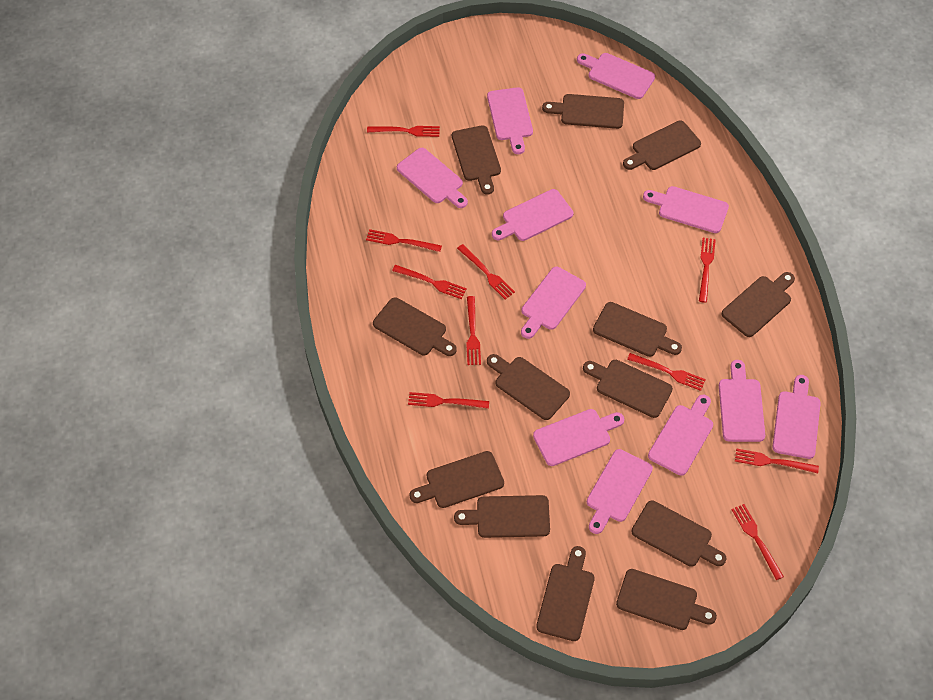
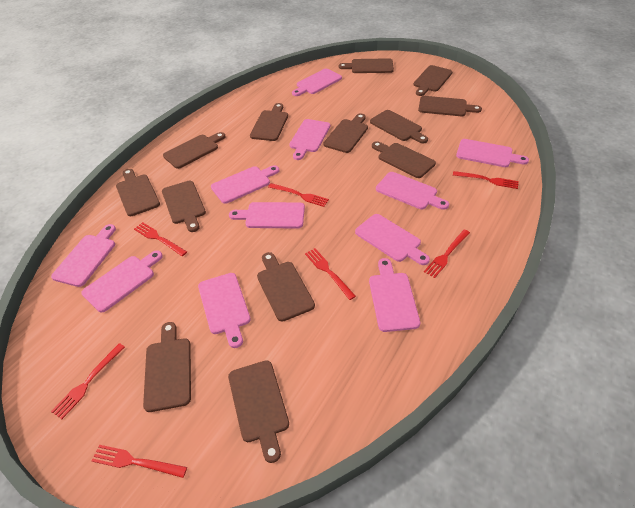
red fork: [366,229,442,252] [367,126,440,137] [392,265,467,299] [408,392,489,409] [457,244,515,299] [466,296,481,365] [627,353,706,391] [699,238,716,303] [731,504,784,580] [735,449,819,473] = 10 -> [51,343,125,419] [92,445,187,478] [134,222,187,256] [268,183,329,207] [305,248,356,300] [424,229,470,278] [453,171,519,189] = 7

